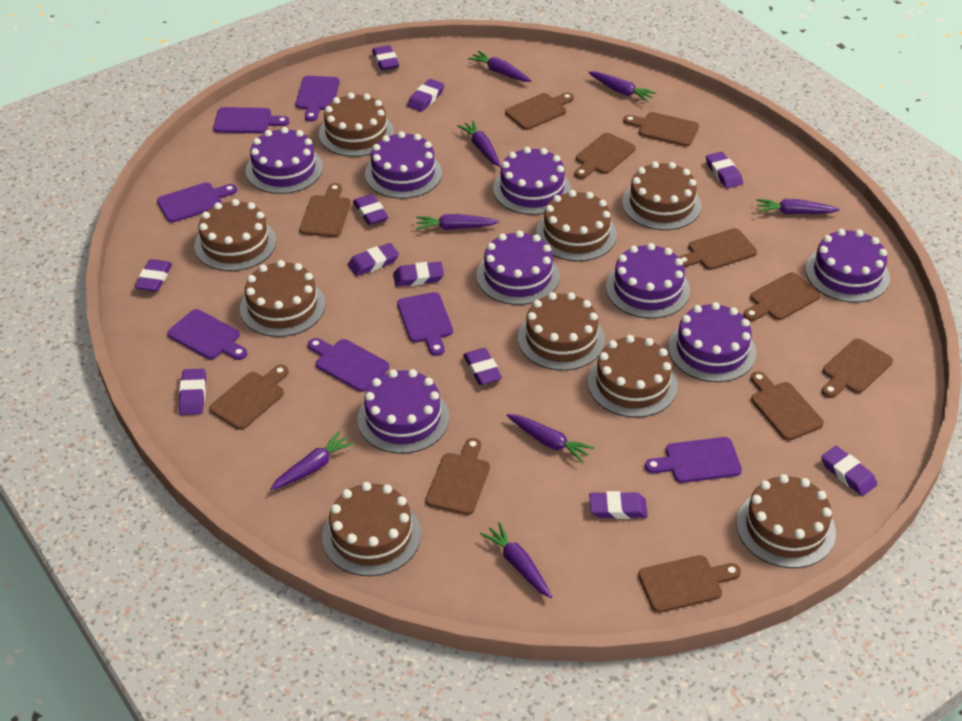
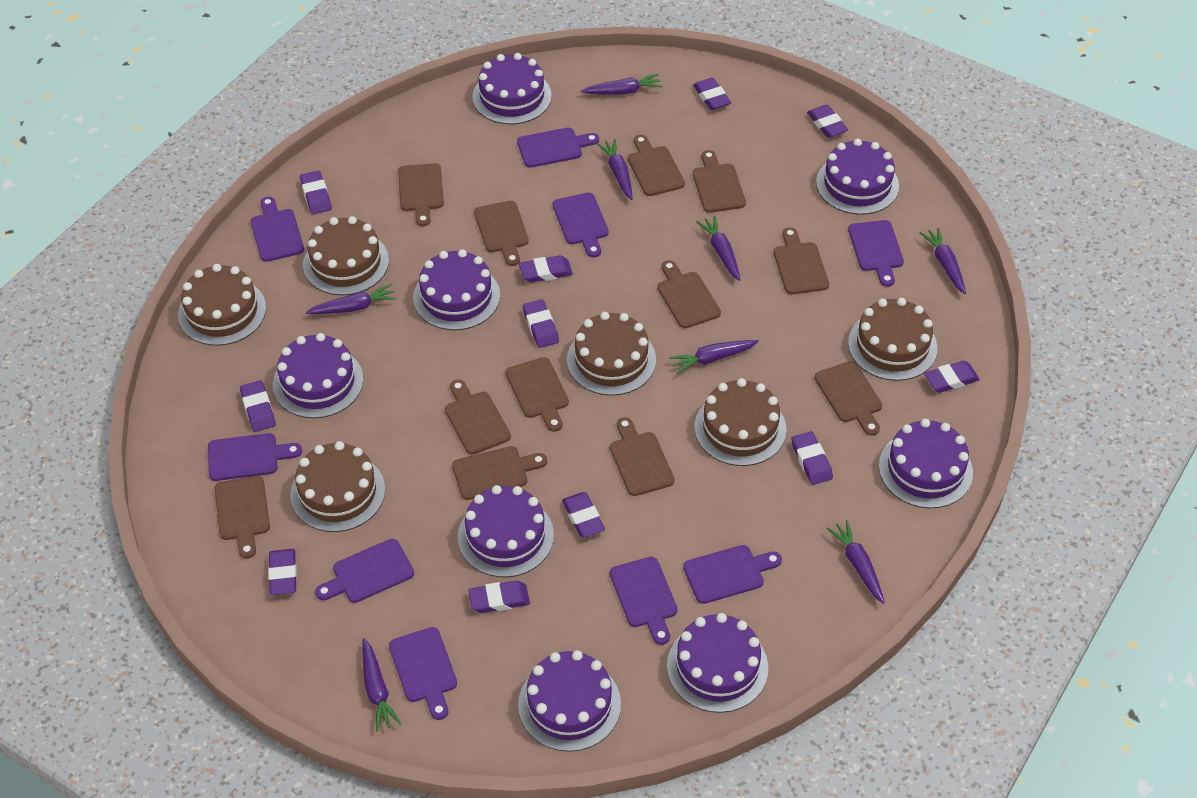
brown cake: [194,199,276,271] [240,260,325,337] [319,93,394,157] [322,482,421,576] [518,292,605,371] [536,190,617,261] [588,335,678,418] [622,161,701,230] [736,474,836,568] = 9 -> [178,264,266,346] [290,441,385,532] [303,216,389,295] [567,312,656,396] [694,378,786,466] [848,298,937,381] = 6
brown cutting board: [209,365,289,430] [300,183,351,237] [426,438,490,515] [505,93,574,130] [575,133,636,179] [623,112,699,147] [638,555,741,613] [679,228,757,270] [743,272,821,321] [751,371,824,441] [822,338,893,398] = 11 -> [214,476,270,559] [398,163,444,226] [445,379,511,455] [452,446,547,500] [474,201,529,266] [506,357,569,432] [610,417,675,496] [628,135,685,196] [657,260,721,328] [693,150,746,213] [773,227,829,295] [814,361,882,436] = 12
purple cutting board: [157,182,237,223] [167,309,248,360] [213,107,289,134] [296,76,340,122] [308,338,389,392] [397,292,453,356] [645,437,742,483] = 7 -> [208,433,302,481] [251,197,304,262] [315,539,414,603] [389,627,457,720] [517,127,599,168] [552,193,609,257] [610,557,677,645] [683,545,782,604] [848,220,904,287] = 9

